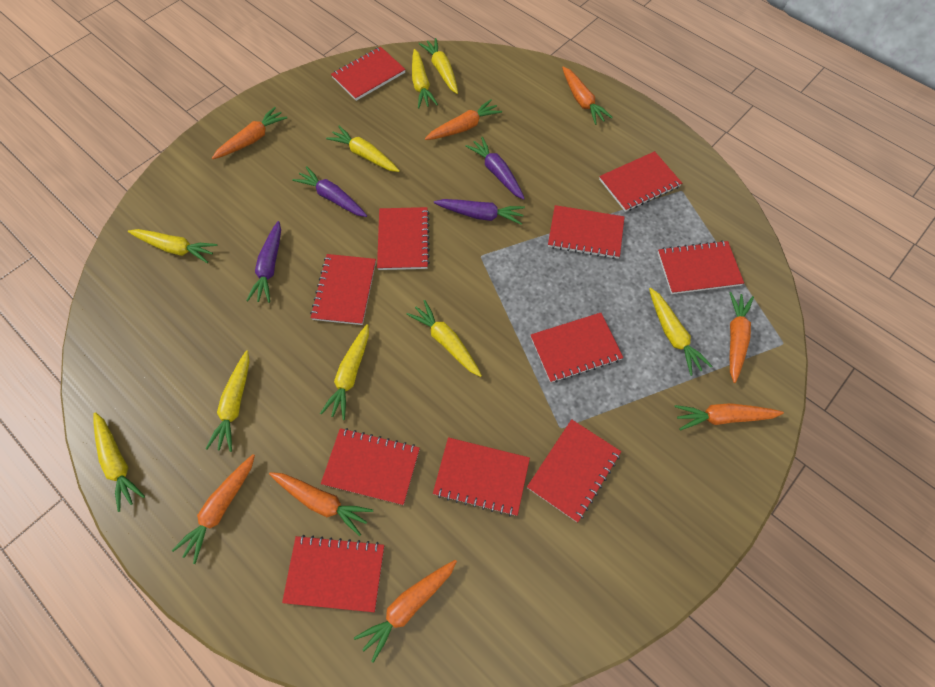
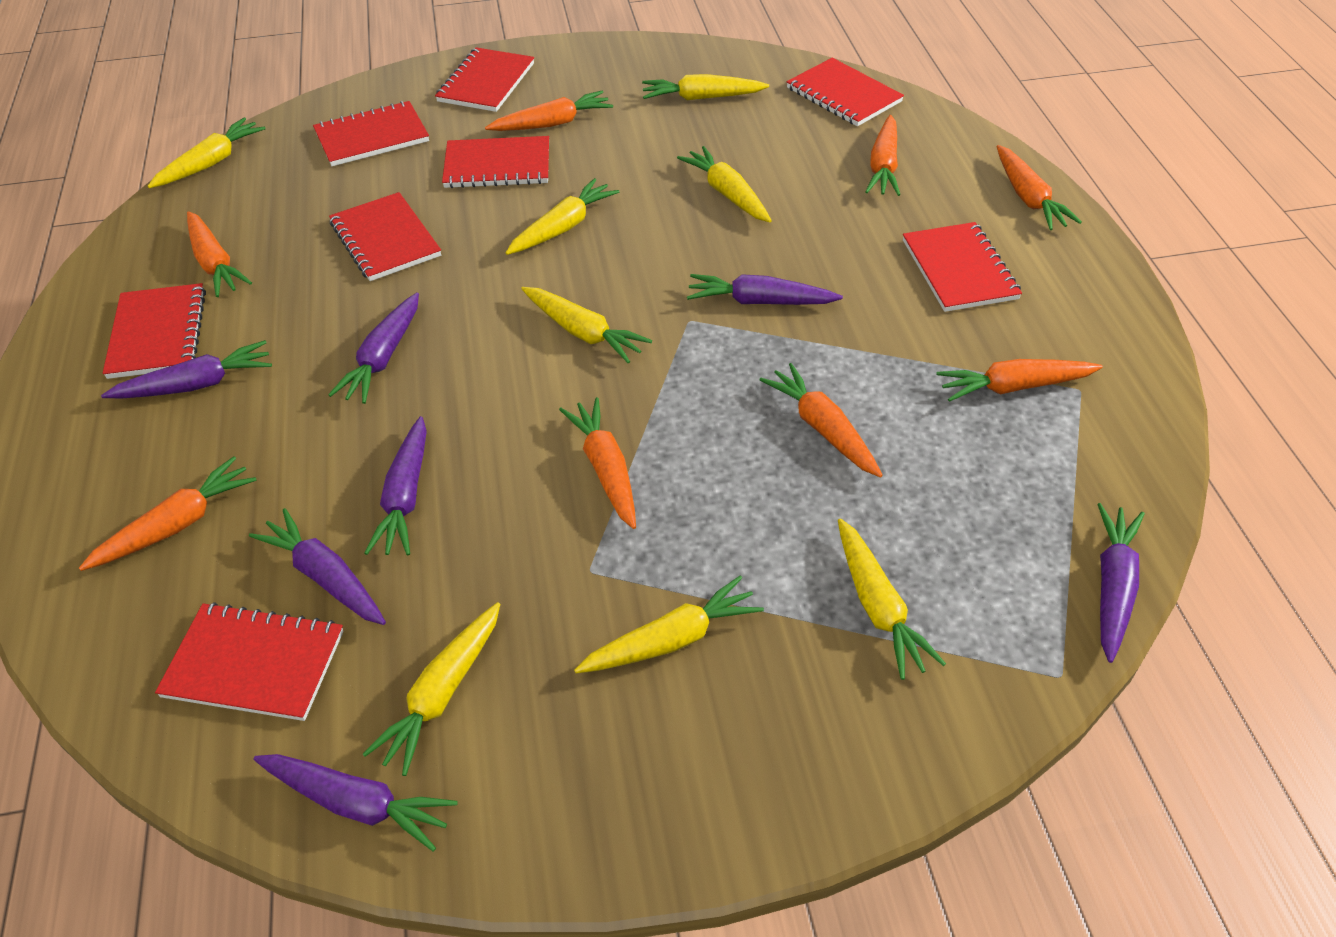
purple carrot: [246,221,281,303] [292,166,367,217] [434,199,525,225] [466,137,525,200] = 4 -> [101,340,272,399] [249,508,386,625] [253,754,458,851] [328,292,419,404] [364,416,427,555] [687,274,843,305] [1097,503,1145,663] = 7
red notebook: [282,535,384,612] [310,254,376,325] [321,428,420,505] [331,47,406,101] [377,207,430,270] [433,437,530,517] [527,419,621,522] [531,313,623,383] [548,205,624,259] [599,151,682,212] [658,240,744,294] = 11 -> [103,283,206,379] [155,602,344,721] [313,101,429,166] [329,192,441,281] [435,47,534,112] [442,136,549,188] [787,58,904,126] [903,222,1022,312] = 8
yellow carrot: [93,412,145,512] [128,229,217,263] [205,351,249,452] [320,324,369,420] [326,126,400,172] [407,300,482,377] [412,49,438,108] [419,38,458,94] [649,288,712,376] = 9 -> [148,117,266,188] [363,602,500,776] [506,178,619,255] [521,287,652,363] [574,575,764,673] [642,74,769,100] [677,146,772,222] [838,518,946,680] = 8

